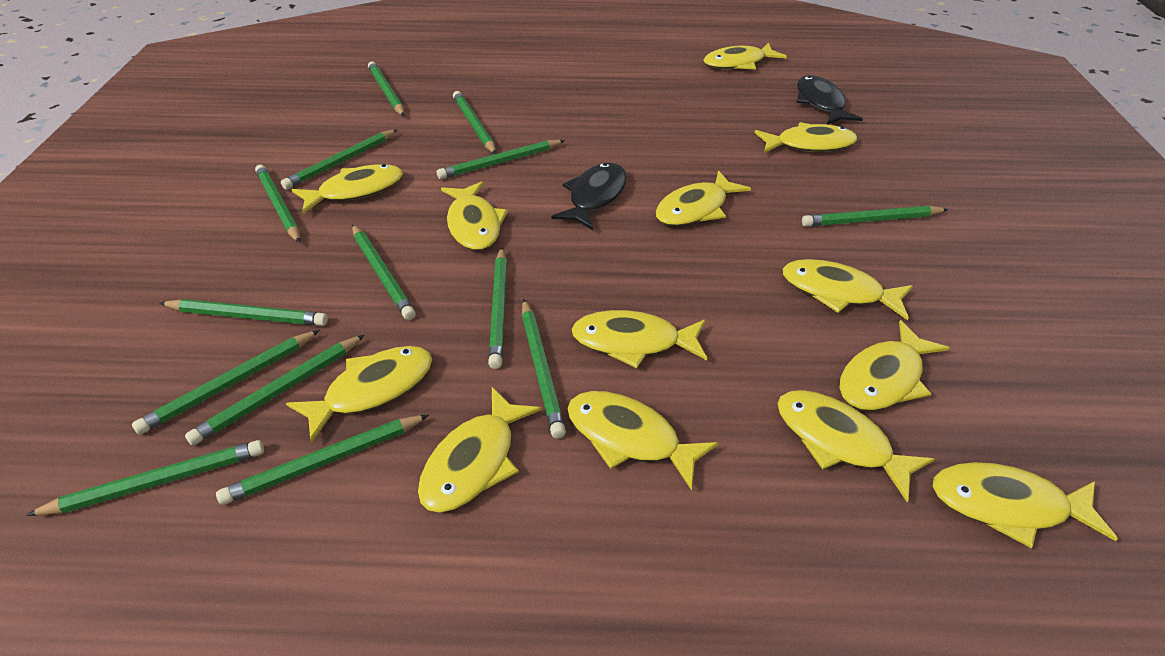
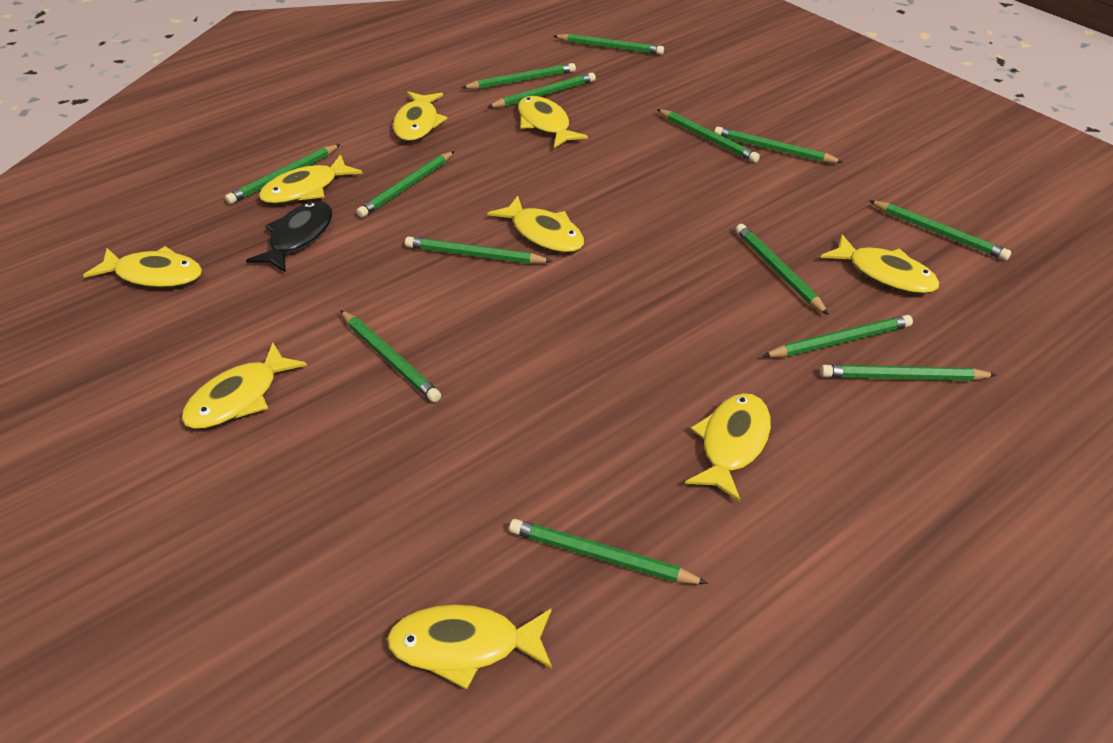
black fish: [551,163,627,230] [796,75,863,125] = 2 -> [246,201,332,272] = 1
yellow fish: [286,346,433,443] [292,164,403,214] [418,387,542,513] [441,181,508,250] [567,391,718,490] [571,310,707,368] [655,171,751,226] [703,43,787,69] [754,122,857,153] [777,390,935,502] [782,259,913,320] [839,320,950,411] [932,462,1118,548] = 13 -> [83,246,202,288] [182,342,307,429] [259,154,363,204] [387,605,552,689] [393,91,447,141] [487,196,584,253] [518,96,588,148] [685,393,771,502] [820,234,940,294] = 9

